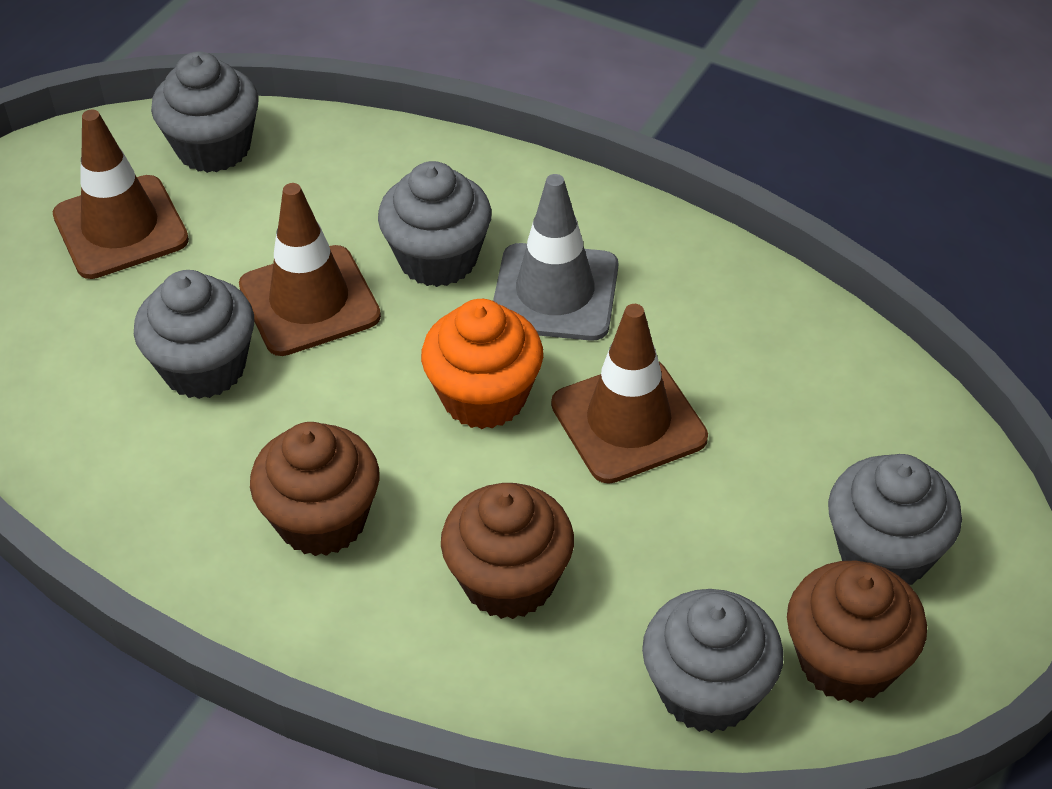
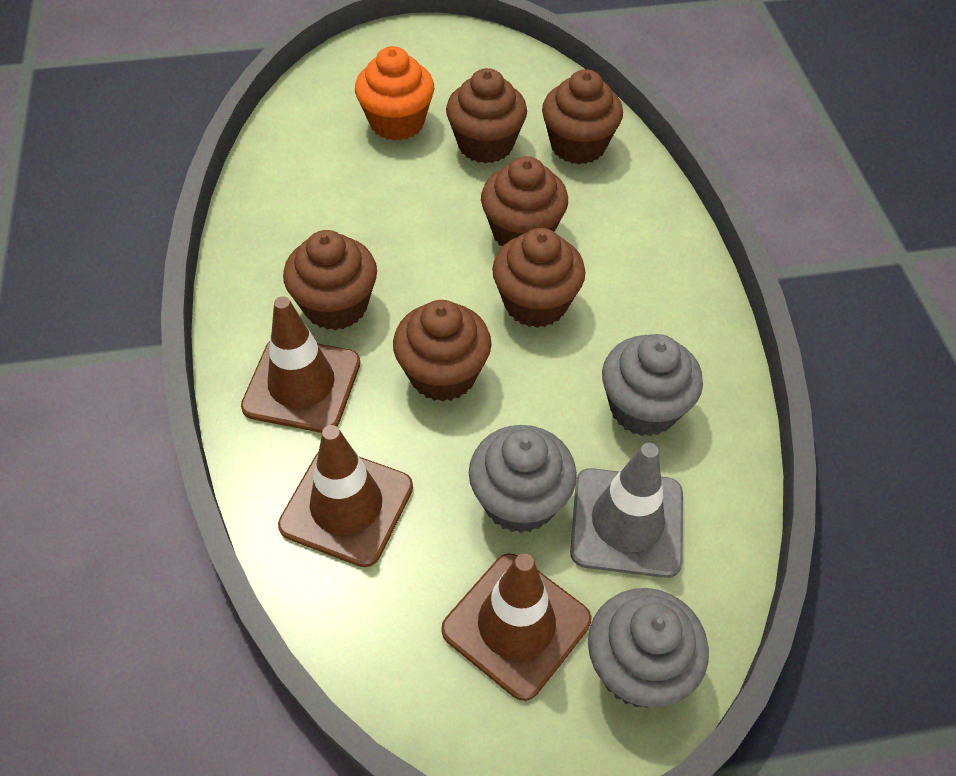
brown cupcake: [250,422,379,556] [441,483,574,619] [787,561,927,703] = 3 -> [283,230,377,330] [393,300,491,402] [446,68,527,163] [481,156,568,246] [492,228,585,328] [542,69,623,164] = 6
grey cupcake: [134,270,254,399] [151,51,259,173] [378,161,492,287] [642,589,784,733] [828,454,962,585] = 5 -> [469,425,577,533] [588,588,709,708] [602,334,703,436] = 3

